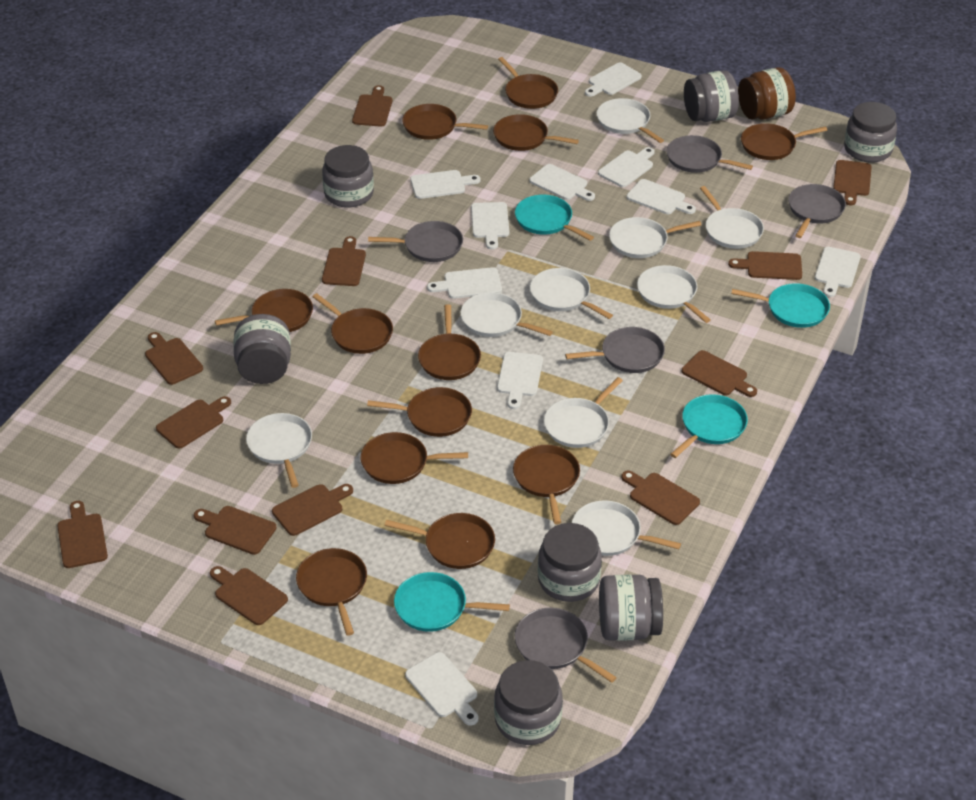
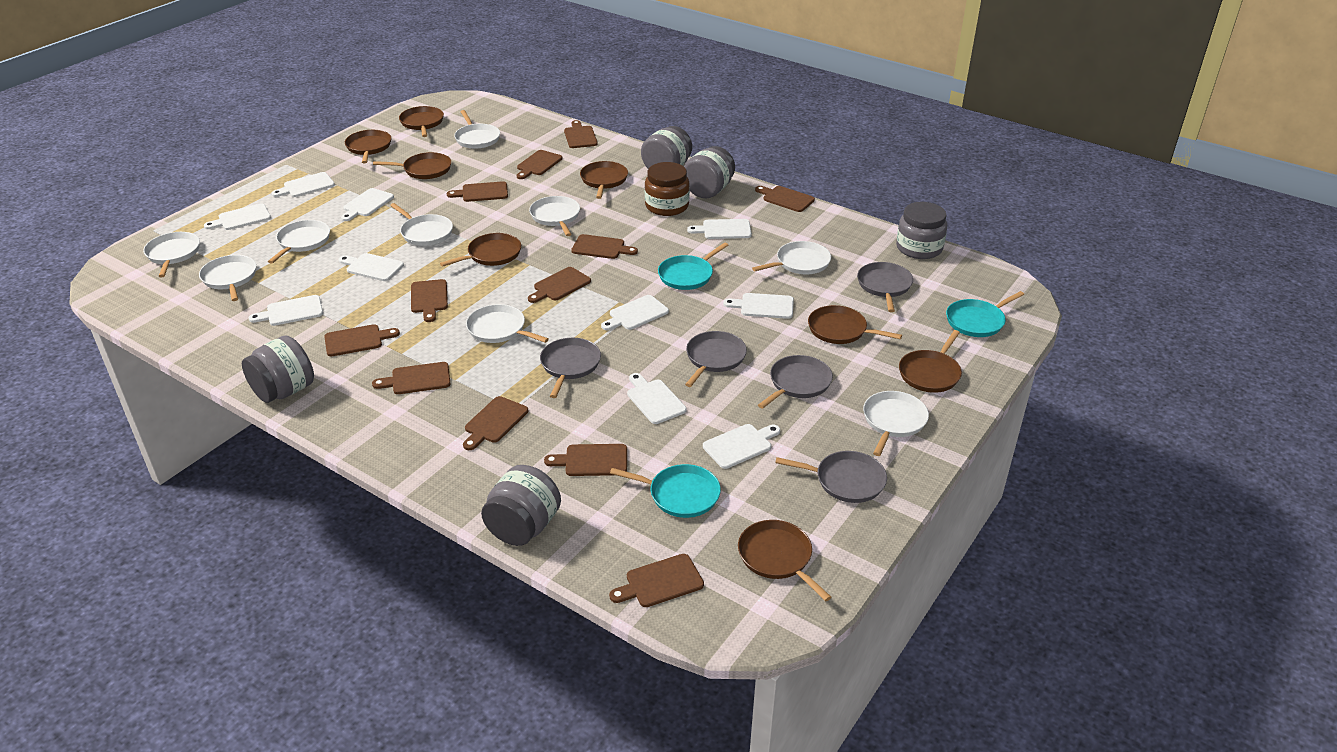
brown pan: [215,289,313,332] [296,548,367,636] [312,293,393,354] [361,432,468,484] [367,387,472,437] [384,513,495,569] [402,104,488,140] [418,304,481,380] [493,114,579,151] [498,57,558,109] [513,445,580,524] [741,123,827,160] = 12 -> [345,130,391,164] [373,152,451,179] [399,106,444,137] [440,233,521,267] [580,161,628,199] [738,520,832,601] [808,305,902,344] [899,330,962,393] = 8
grey jar: [234,314,291,384] [322,145,374,208] [494,660,563,745] [538,523,602,602] [599,574,663,641] [684,70,739,122] [844,102,897,163] = 7 -> [242,336,314,403] [481,465,561,546] [641,126,692,169] [684,146,735,198] [896,202,947,259] = 5
turquoise pan: [394,572,510,632] [515,195,594,241] [670,394,748,458] [731,283,830,328] = 4 -> [610,464,721,518] [658,242,728,290] [946,291,1024,337] = 3

